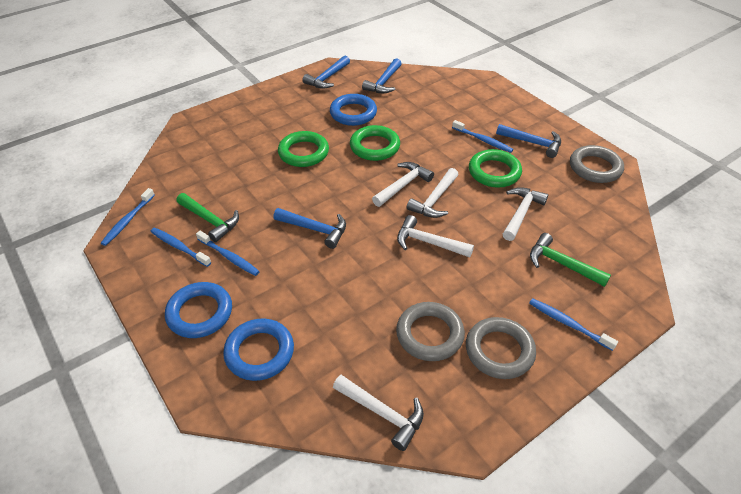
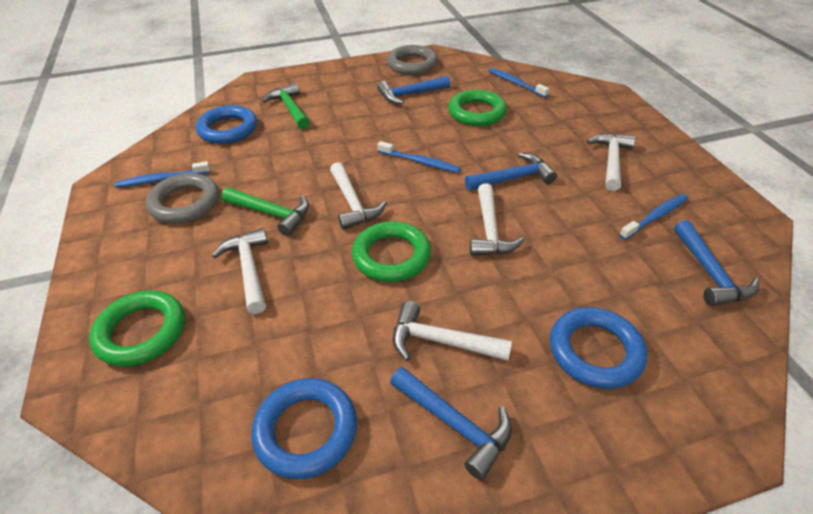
blue toothbrush: [101,188,155,246] [150,227,211,267] [196,231,260,276] [452,120,514,153] [529,298,618,351] = 5 -> [115,161,211,188] [378,141,461,173] [488,68,550,98] [619,194,688,240] = 4
grey ring: [396,302,465,361] [466,317,536,379] [570,145,624,183] = 3 -> [145,173,219,224] [387,45,438,75] = 2

